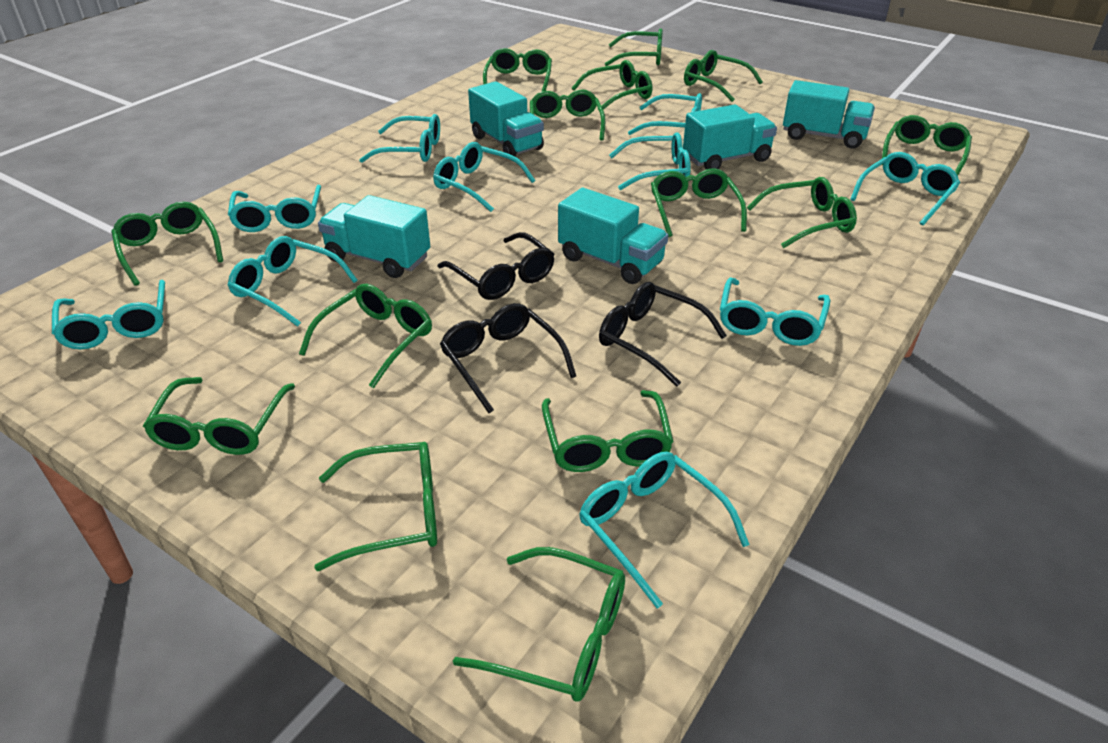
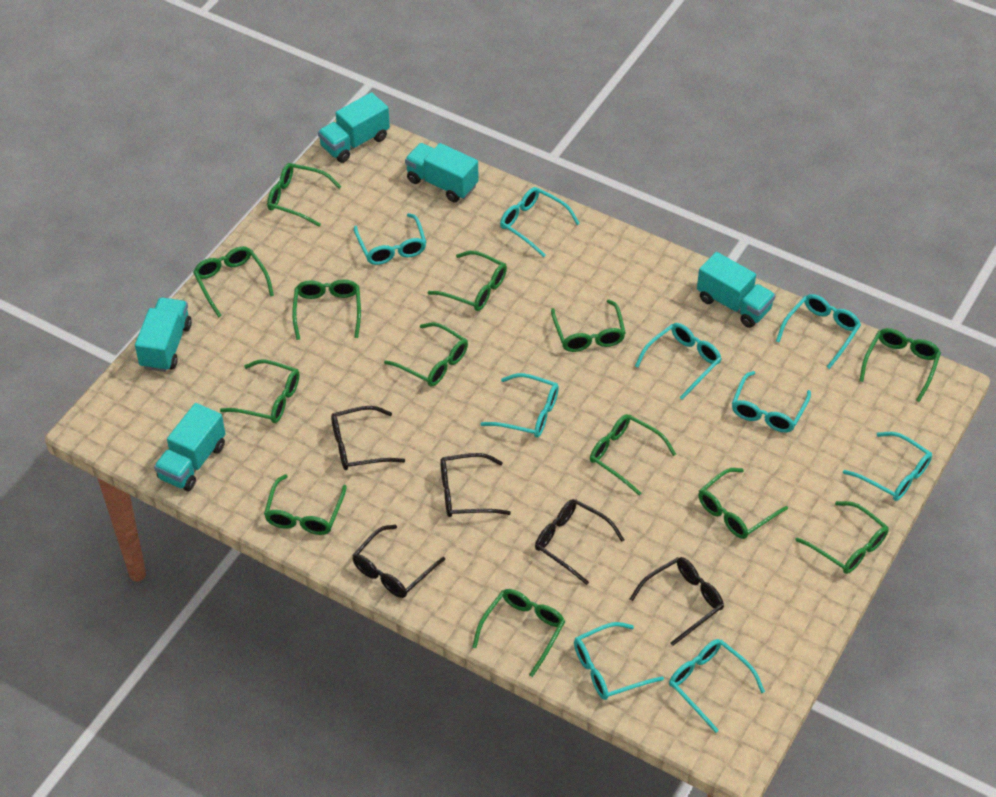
black glasses: [437,232,555,300] [440,303,576,413] [599,282,727,387] = 3 -> [331,406,405,470] [352,525,445,598] [440,453,511,517] [535,499,624,585] [630,557,724,646] = 5
green glasses: [111,202,223,286] [143,377,295,455] [299,284,432,388] [314,442,437,571] [453,547,625,701] [483,48,552,92] [530,89,605,141] [542,390,674,472] [572,60,652,110] [605,29,663,66] [651,168,747,237] [684,50,763,102] [747,177,857,248] [882,115,972,175] = 14 -> [193,246,274,318] [220,359,299,423] [264,474,347,535] [267,163,341,227] [292,279,361,340] [384,322,468,386] [427,251,507,311] [472,589,565,677] [551,300,626,352] [590,414,676,496] [698,468,788,539] [795,501,889,574] [859,328,941,402] = 13
turquoise glasses: [52,280,165,349] [227,236,358,327] [228,185,321,232] [359,114,440,163] [433,142,535,212] [579,452,750,608] [609,132,691,190] [628,93,702,135] [720,277,830,346] [850,152,960,226] = 10 -> [354,213,426,265] [481,373,559,438] [500,187,580,257] [574,622,664,700] [635,323,722,400] [669,639,765,733] [732,371,811,432] [776,294,861,369] [843,432,932,501] = 9

